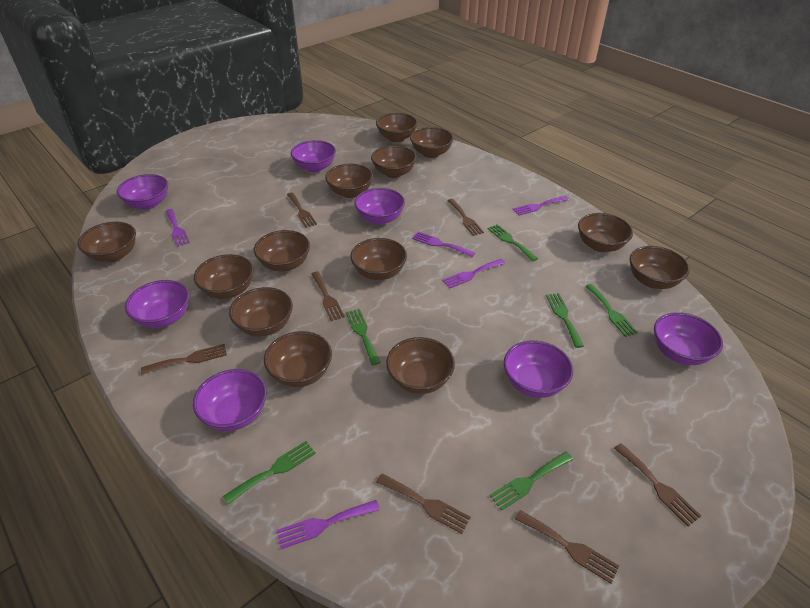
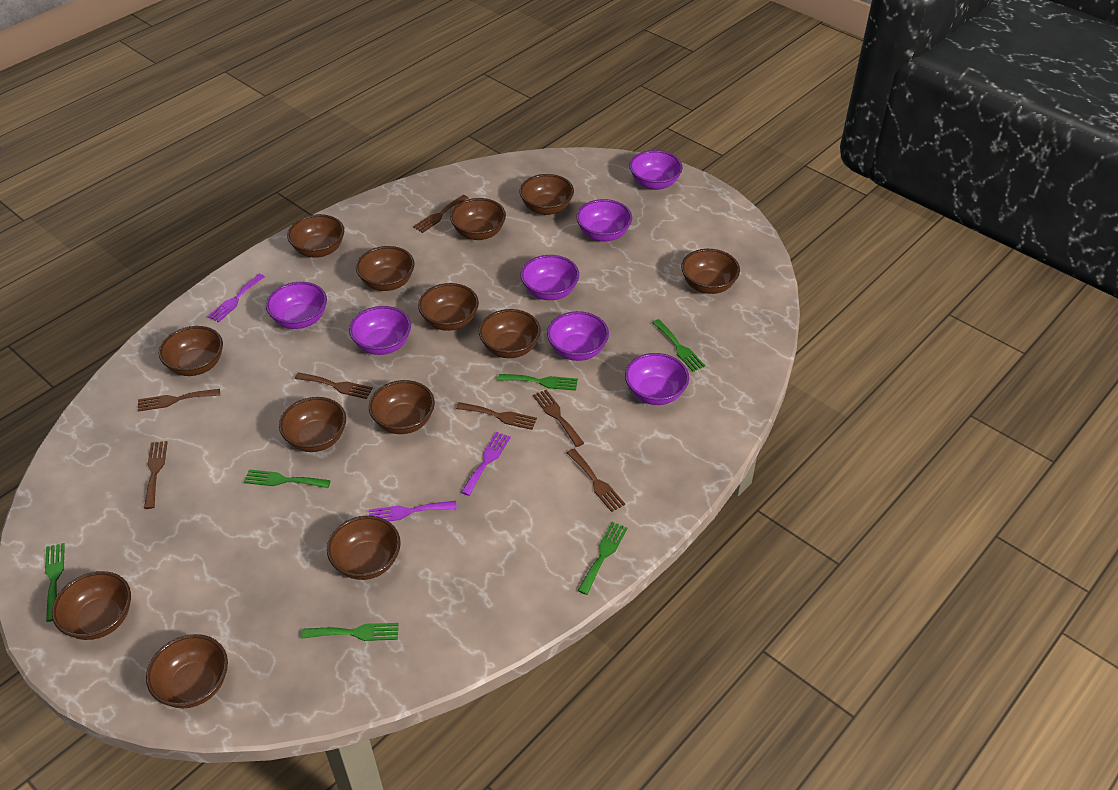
purple fork: [166,209,190,247] [277,500,380,549] [412,232,475,257] [442,259,505,289] [512,196,569,216] = 5 -> [207,274,265,322] [368,501,457,521] [461,432,511,496] = 3

